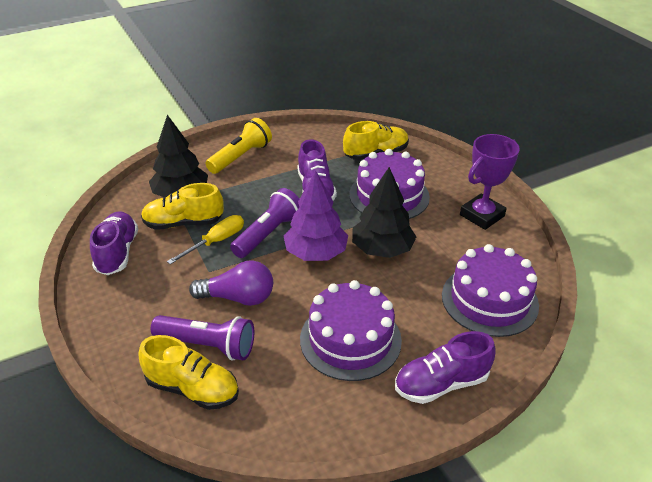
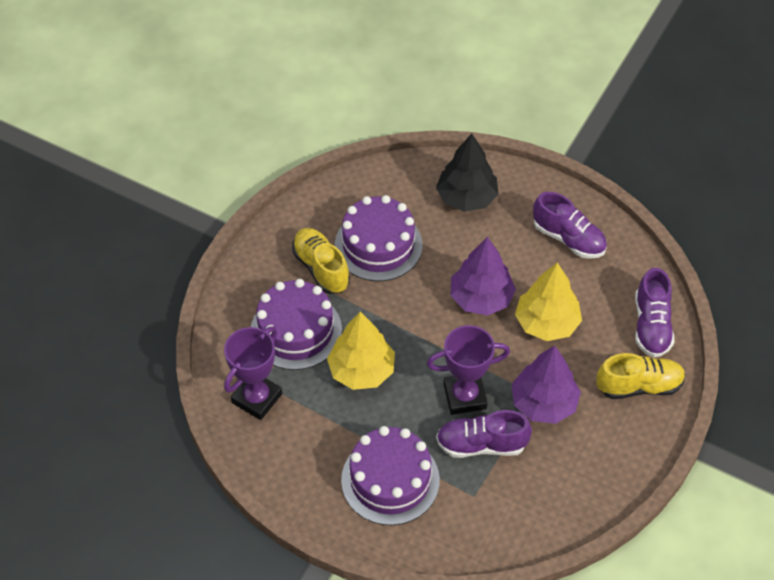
black tree: [149,115,208,197] [352,167,416,258] = 2 -> [436,133,498,212] = 1
purple flashlight: [151,315,254,361] [230,188,299,258] = 2 -> none = 0
purple light bulb: [189,260,273,306] = 1 -> none = 0
purple tree: [284,170,348,261] = 1 -> [450,237,516,316] [511,345,581,424] = 2
purple trophy: [460,134,520,230] = 1 -> [224,326,282,420] [427,325,510,415] = 2
yellow flashlight: [206,118,272,174] = 1 -> none = 0
yellow screwdriver: [167,215,244,264] = 1 -> none = 0
yellow shoe: [138,335,239,410] [141,183,224,230] [343,121,409,160] = 3 -> [292,228,350,294] [596,353,686,399] = 2
yellow tree: none = 0 -> [327,312,395,390] [515,262,582,341] = 2

